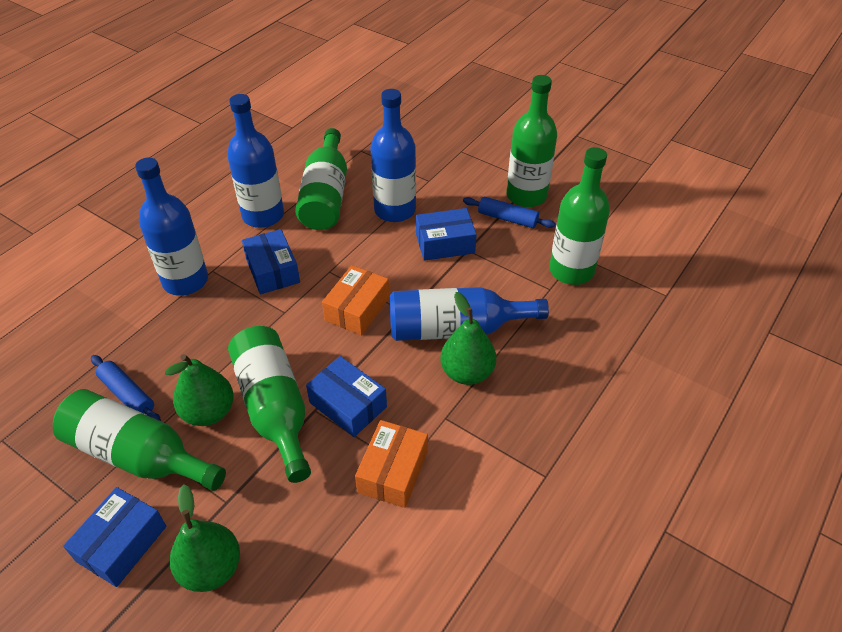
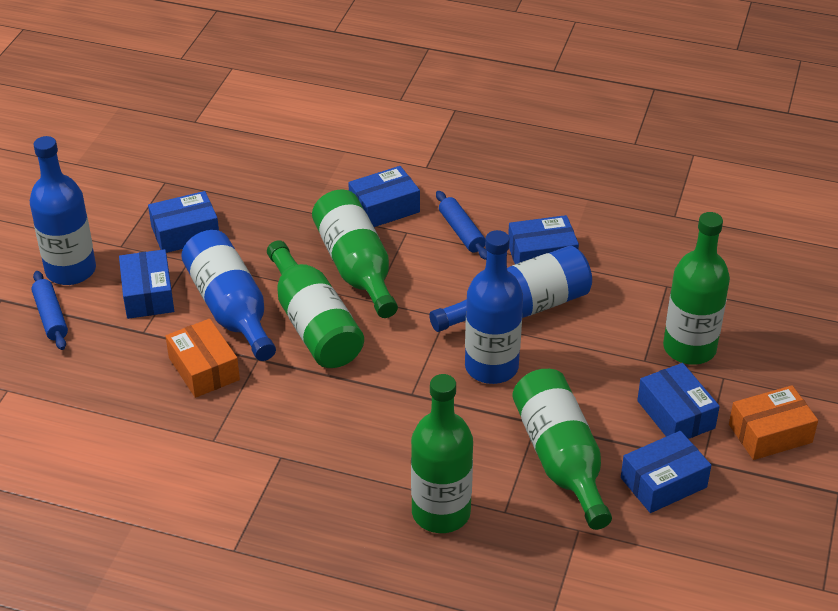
blue box: [63,487,166,587] [242,229,300,294] [306,356,387,437] [416,208,477,261] = 4 -> [119,249,174,319] [148,191,219,253] [348,166,420,227] [508,215,579,264] [621,431,711,513] [637,363,720,439] = 6
green pear: [165,354,234,426] [170,485,240,592] [440,292,496,385] = 3 -> none = 0

